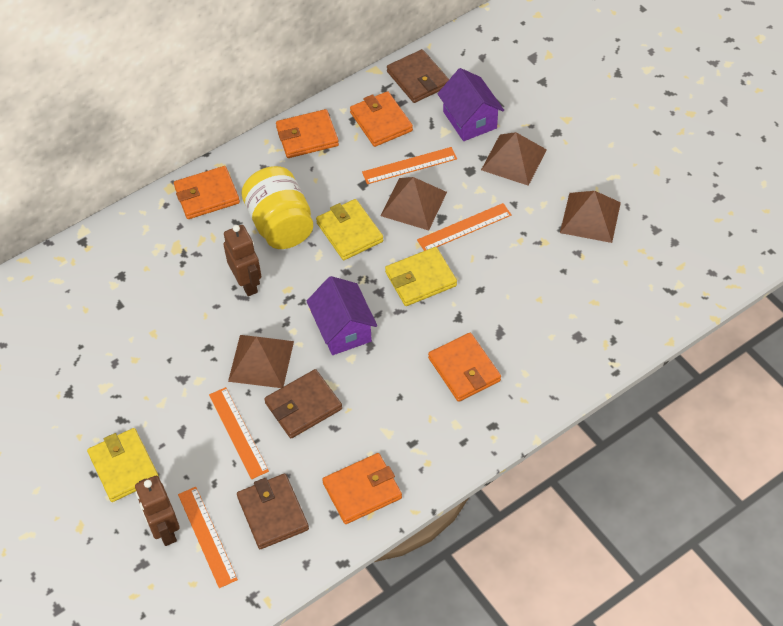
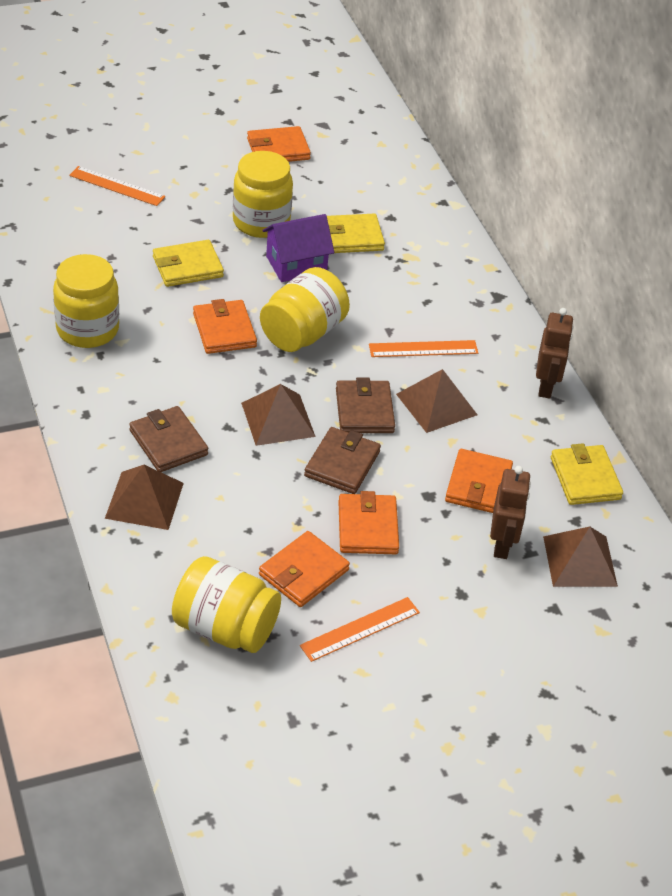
orange ruler: [178,487,238,588] [209,387,269,479] [362,147,457,184] [417,203,511,251] = 4 -> [69,166,165,206] [300,597,420,662] [369,340,478,357] = 3
purple house: [306,276,377,355] [437,68,504,141] = 2 -> [262,214,334,282] = 1
yellow jar: [241,166,313,249] = 1 -> [53,254,119,348] [172,556,281,653] [233,151,293,238] [260,267,350,352] = 4

